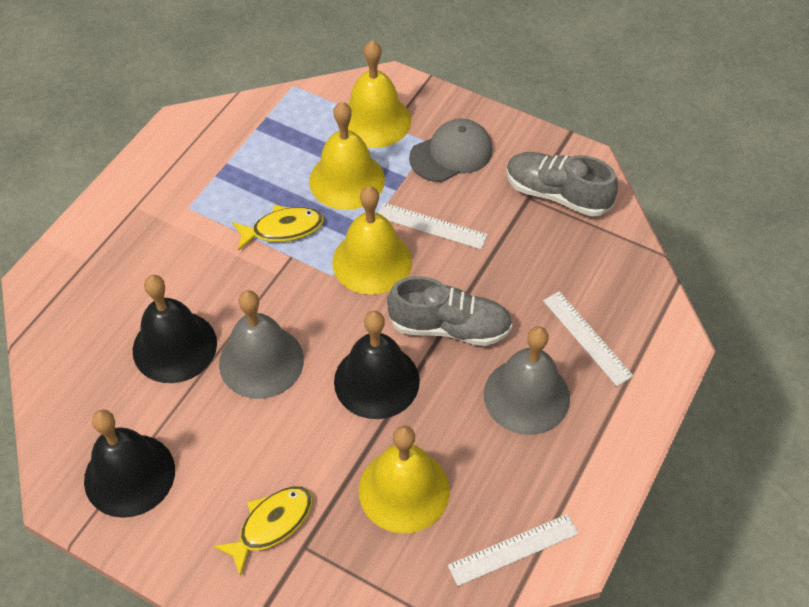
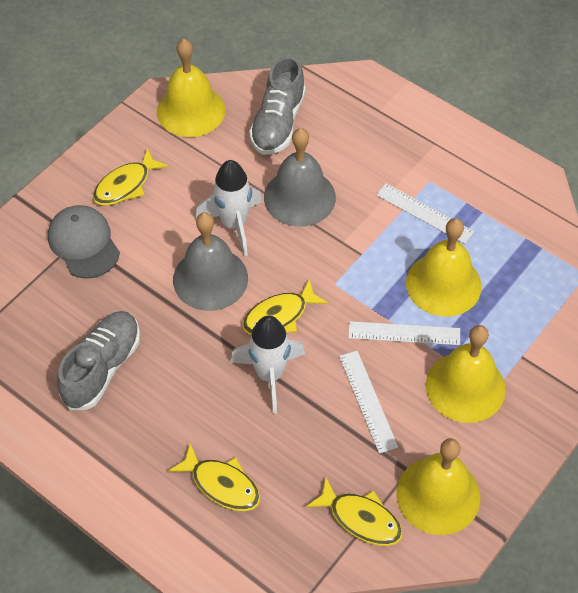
black bell: [84,409,175,518] [133,275,217,383] [334,311,420,419] = 3 -> none = 0
white rocket: none = 0 -> [196,160,262,256] [230,316,305,414] = 2
yellow fish: [213,486,313,576] [232,205,324,251] = 2 -> [93,149,169,206] [168,443,260,511] [242,279,328,335] [306,477,403,546] = 4

